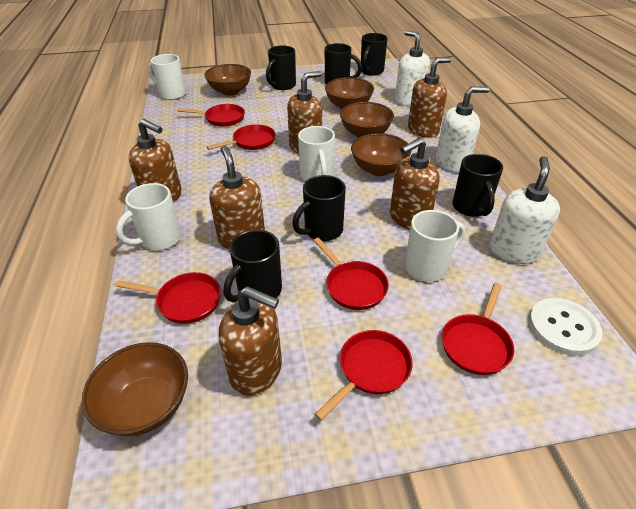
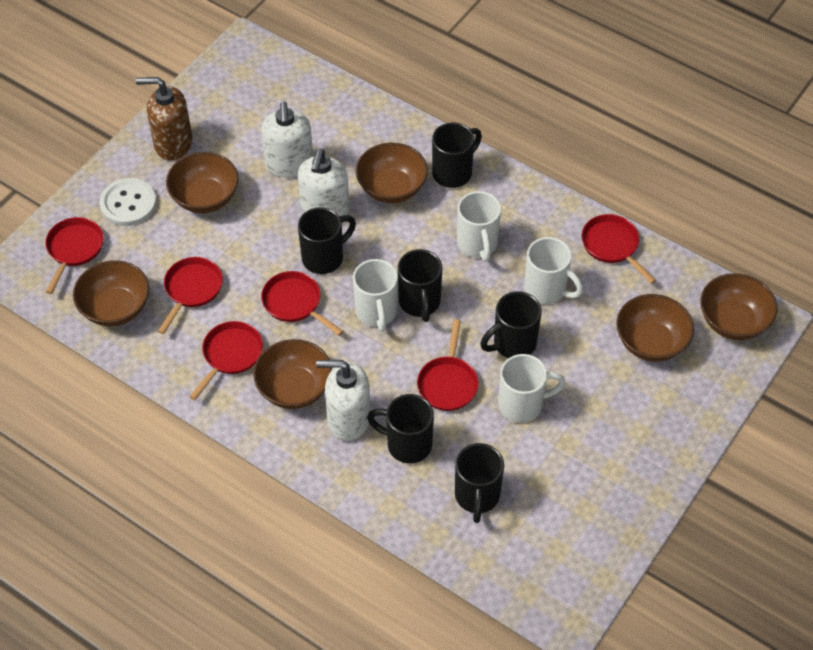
brown bowl: [82,342,188,436] [204,64,251,96] [325,77,374,109] [340,102,394,138] [351,133,411,176] = 5 -> [73,260,149,327] [166,152,239,213] [253,339,332,409] [356,143,428,203] [616,294,694,362] [700,273,777,340] = 6
brown soap dispenser: [129,119,182,203] [209,145,265,249] [218,286,282,396] [287,71,322,154] [390,138,440,230] [408,57,451,138] = 6 -> [136,77,192,160] = 1

